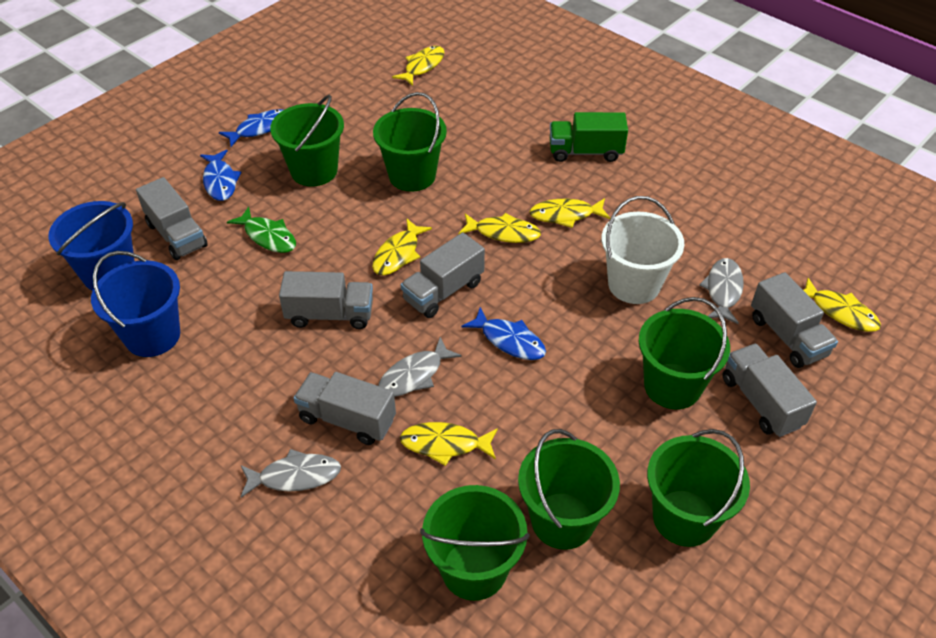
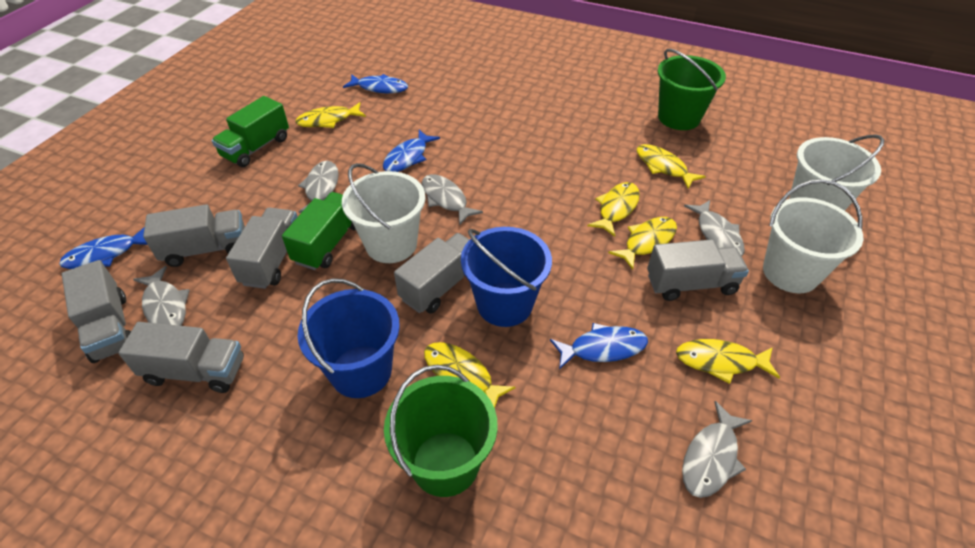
blue fish: [200,150,242,201] [219,109,283,147] [461,307,546,360] = 3 -> [59,228,148,269] [343,74,408,93] [383,130,440,172] [550,323,648,369] = 4
green bucket: [270,95,344,186] [373,92,447,192] [420,485,529,601] [518,429,620,550] [639,297,730,409] [647,429,750,547] = 6 -> [384,365,498,497] [657,49,726,130] = 2
green fish: [227,207,296,253] = 1 -> none = 0
green truck: [550,112,628,162] = 1 -> [212,96,289,167] [282,192,356,270] = 2
grey fish: [241,449,341,497] [378,337,462,397] [699,258,744,324] = 3 -> [133,266,190,326] [298,161,339,213] [422,174,483,225] [682,401,752,498] [684,200,745,256] = 5
white bucket: [602,196,684,304] = 1 -> [342,163,426,263] [763,179,863,293] [789,134,884,211] = 3

